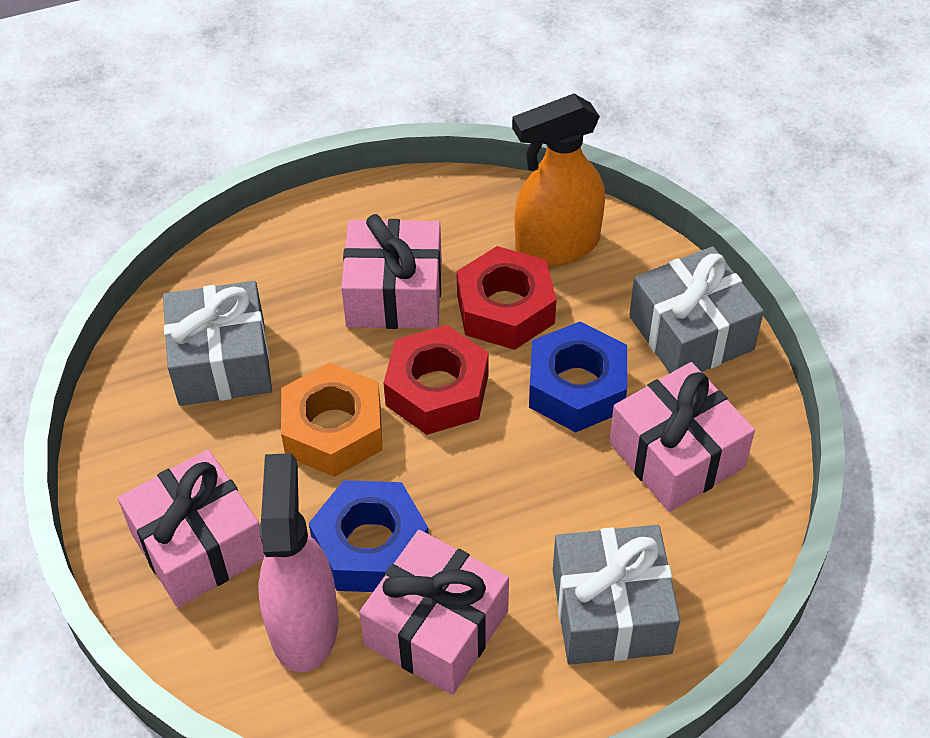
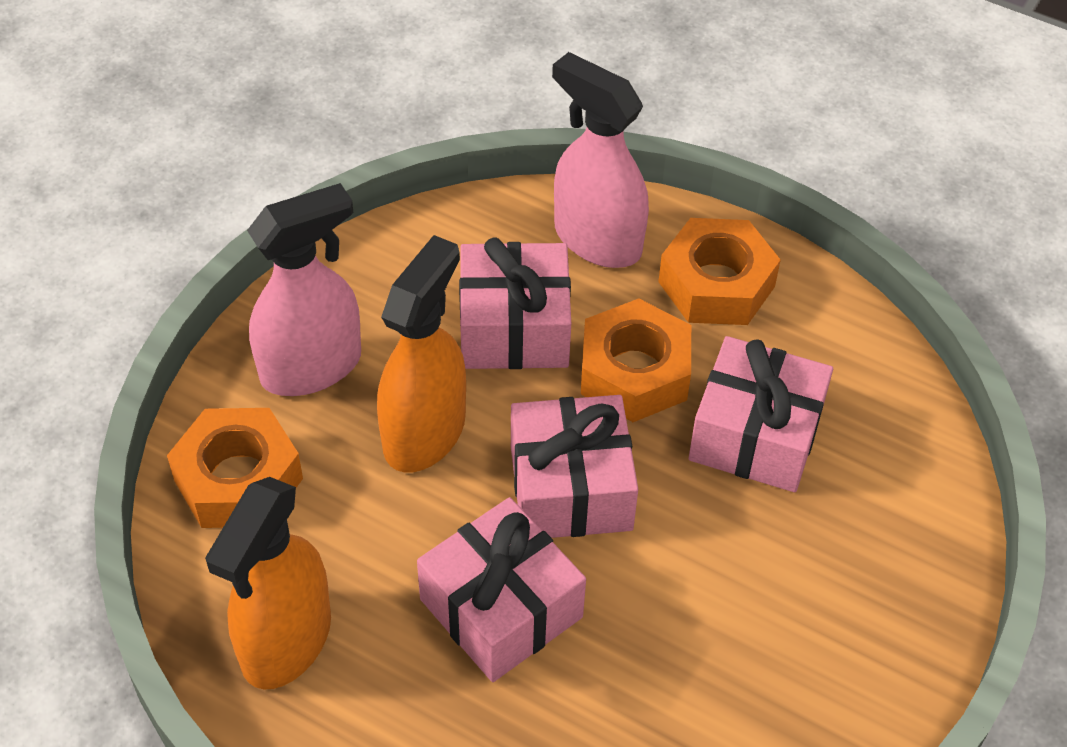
blue nut: [309,480,428,592] [529,321,627,432] = 2 -> none = 0
grey gift: [163,281,272,406] [553,525,680,665] [629,246,764,373] = 3 -> none = 0
orange nut: [281,363,383,477] = 1 -> [167,408,303,528] [581,298,691,422] [658,218,781,325] = 3
orange spray bottle: [512,94,605,267] = 1 -> [205,477,331,689] [377,235,466,473] = 2
pink spray bottle: [258,453,339,673] = 1 -> [247,183,361,396] [552,52,649,268] = 2
red nut: [384,325,489,435] [457,246,556,350] = 2 -> none = 0

